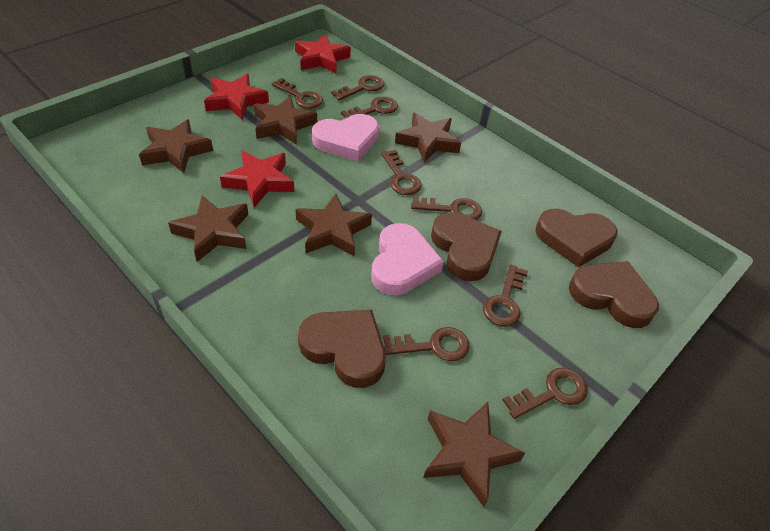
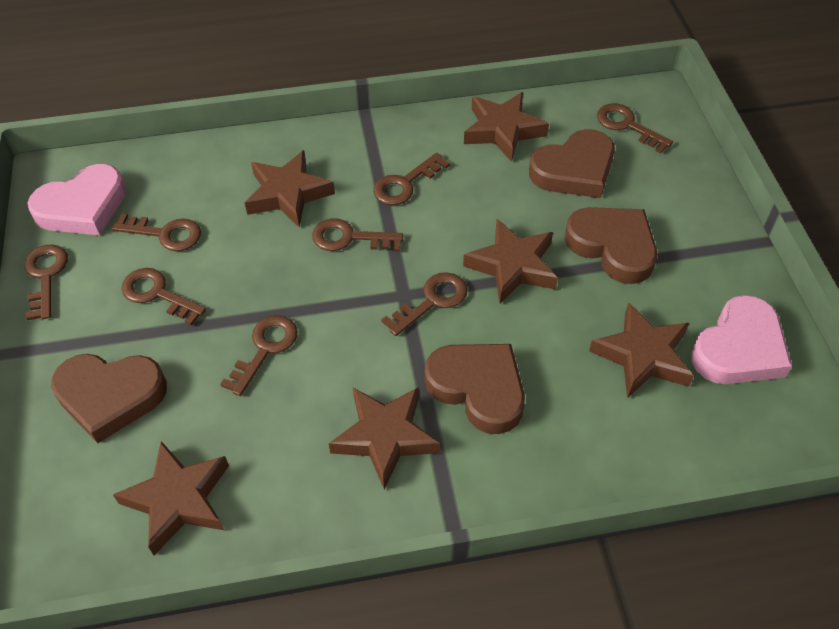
red star: [204,74,269,120] [220,150,294,207] [295,34,351,73] = 3 -> none = 0

